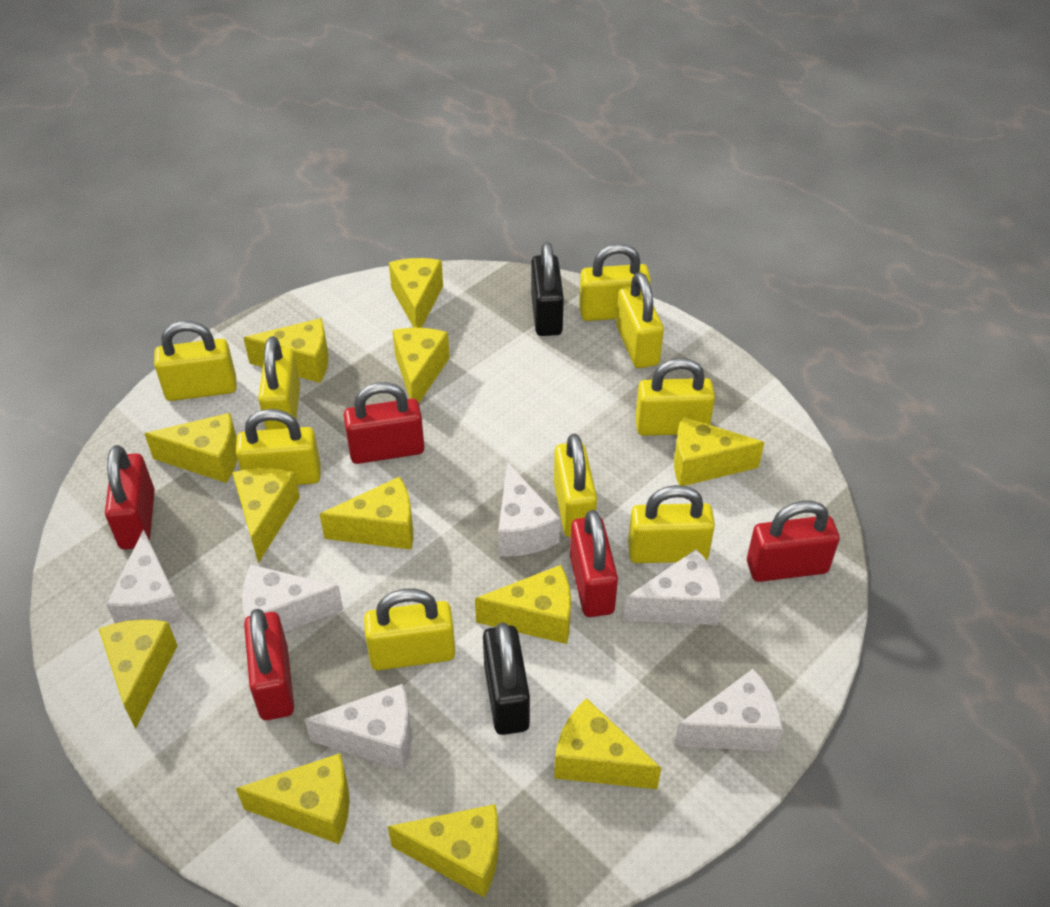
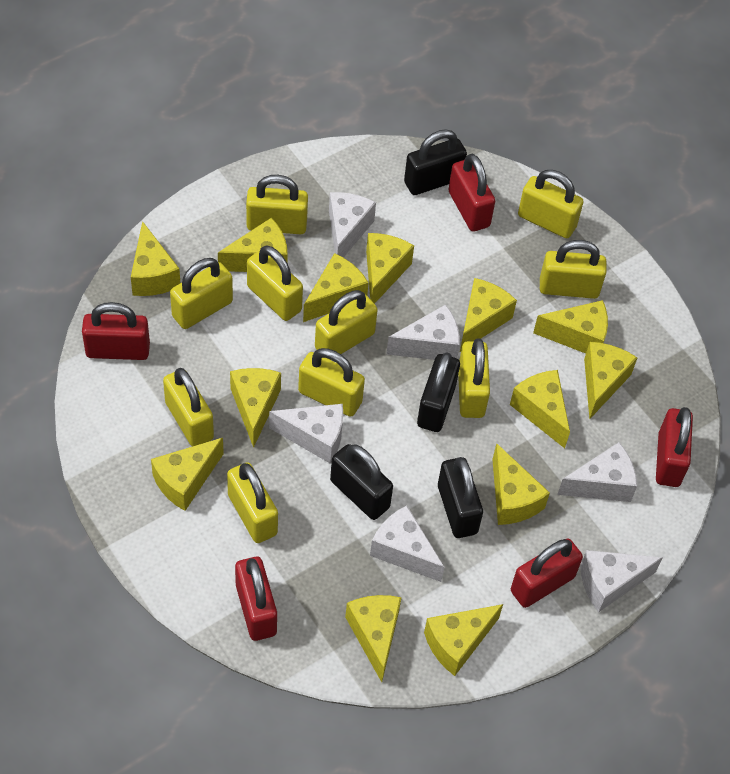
black padlock: [483,623,530,735] [531,242,564,336] = 2 -> [330,444,393,520] [404,129,467,195] [417,352,460,432] [438,457,483,538] = 4
yellow cheese: [99,620,178,729] [145,413,237,483] [232,468,300,563] [236,753,349,844] [244,318,328,383] [319,477,413,550] [388,804,499,898] [389,258,443,328] [392,328,450,403] [475,565,571,644] [554,698,661,789] [674,416,764,486] = 12 -> [131,221,180,296] [151,438,224,511] [218,218,288,272] [230,368,281,448] [303,253,368,322] [345,595,402,682] [366,233,414,304] [424,604,503,676] [460,278,517,352] [492,443,550,525] [510,370,570,448] [533,300,608,353] [584,342,637,419] = 13
yellow padlock: [154,321,237,401] [236,409,321,485] [258,336,300,430] [364,589,455,670] [554,434,597,537] [579,244,651,321] [616,272,664,368] [628,485,715,563] [635,358,715,436] = 9 -> [163,368,214,447] [170,258,233,329] [227,462,278,543] [246,175,308,234] [247,246,303,321] [298,348,365,417] [315,290,378,360] [458,339,490,418] [518,170,583,239] [540,240,607,299] = 10

